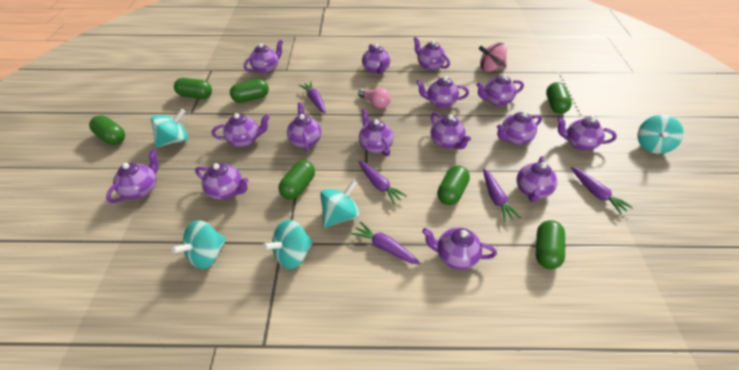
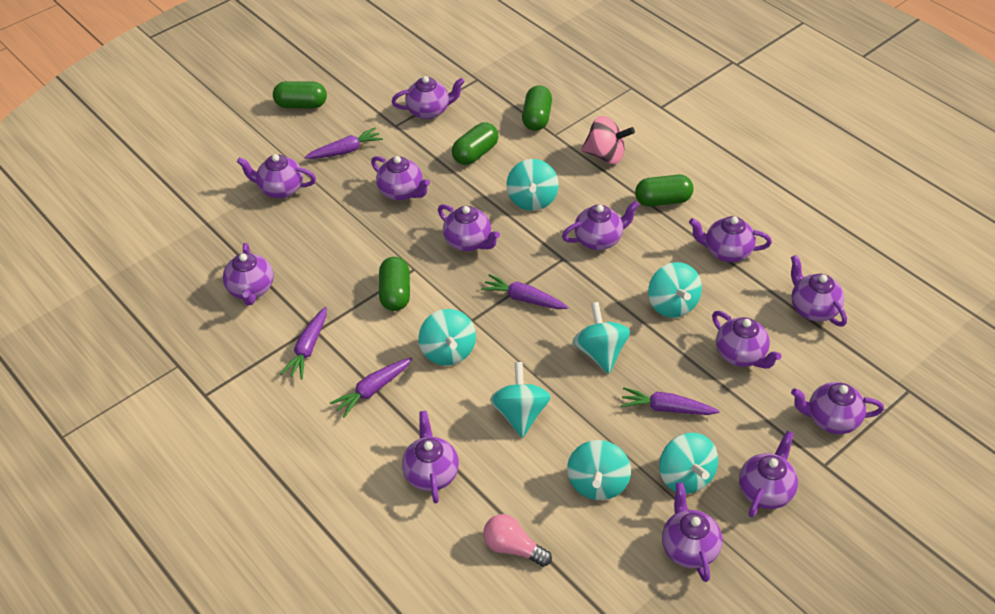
green capsule: [89,115,125,145] [174,78,212,99] [230,79,269,103] [278,160,315,200] [437,165,470,205] [536,220,565,269] [546,82,572,114] = 7 -> [273,81,327,108] [379,257,410,311] [452,122,498,165] [522,85,552,131] [635,175,694,207] = 5
purple teapot: [106,149,159,203] [195,163,248,200] [212,113,270,147] [244,40,283,74] [287,103,322,152] [359,109,394,156] [362,44,390,74] [413,37,450,70] [416,76,469,108] [422,227,497,270] [431,112,471,149] [476,74,524,106] [497,111,542,145] [517,156,557,202] [557,117,617,151] = 15 -> [223,243,274,305] [237,154,316,199] [371,156,430,201] [392,76,465,119] [402,411,459,504] [438,204,500,251] [562,201,639,250] [662,482,722,582] [689,216,772,262] [712,311,781,369] [739,431,798,517] [791,255,847,326] [791,382,884,434] = 13
turquoise spinning top: [151,109,188,148] [171,220,226,269] [263,220,313,269] [320,180,359,228] [637,115,684,154] = 5 -> [418,309,476,366] [490,362,551,438] [506,159,559,211] [567,440,631,500] [573,302,630,374] [648,262,702,318] [659,433,718,494] = 7

